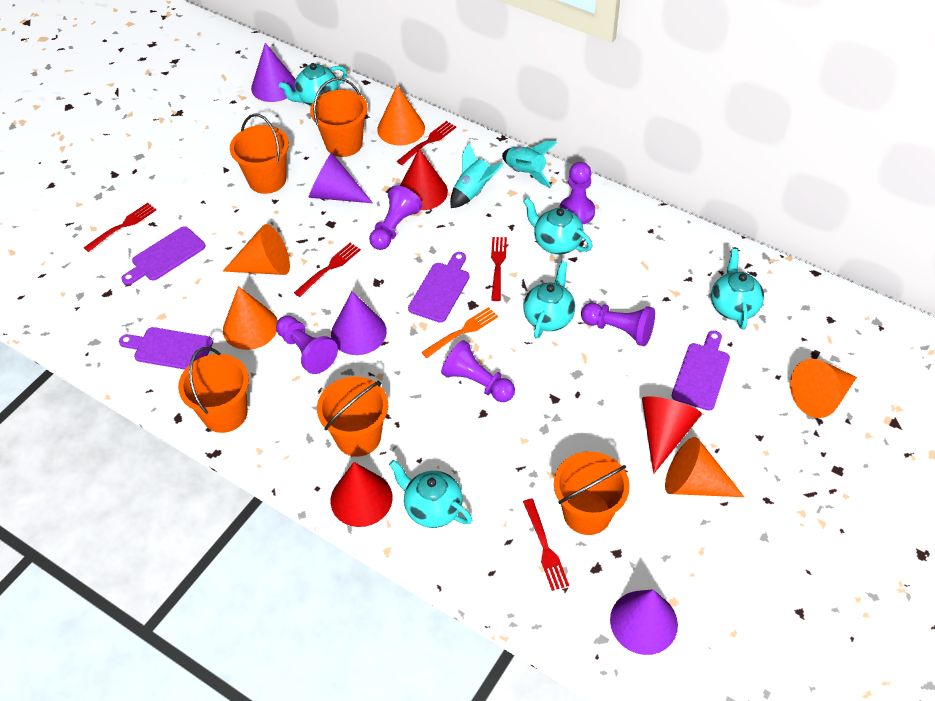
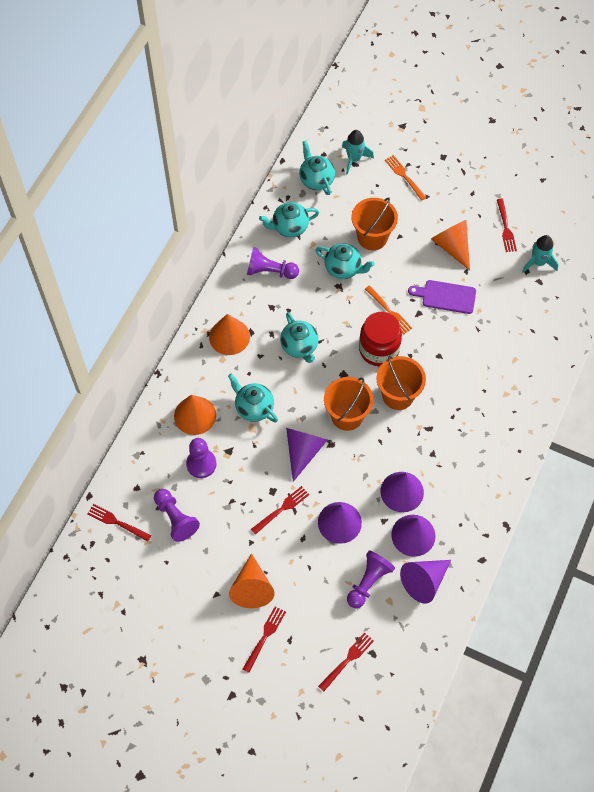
orange bucket: [178,347,249,433] [230,114,289,194] [310,78,368,157] [317,377,388,457] [554,451,630,535] = 5 -> [324,377,374,431] [352,197,398,250] [376,356,426,410] = 3
orange cone: [223,224,290,275] [223,286,278,350] [377,85,425,146] [665,437,744,497] [790,359,857,418] = 5 -> [174,395,216,435] [209,314,250,355] [229,553,275,608] [431,220,470,270] = 4
orange fork: [421,307,498,358] = 1 -> [365,285,412,335] [385,155,427,201] = 2
purple cone: [251,43,296,102] [308,152,373,203] [331,292,387,355] [610,589,678,655] = 4 -> [286,428,327,482] [318,502,362,544] [381,472,424,512] [391,515,436,557] [400,560,451,604] = 5
purple cutting board: [119,327,213,370] [122,226,205,285] [408,252,469,323] [672,331,730,411] = 4 -> [408,280,476,314] = 1
purple pawn: [276,316,338,374] [369,186,422,250] [441,340,515,402] [559,162,595,225] [581,303,655,346] = 5 -> [154,489,200,542] [186,438,216,478] [247,247,299,279] [347,550,395,608] = 4
red cone: [331,462,393,527] [400,149,448,210] [642,396,702,474] = 3 -> none = 0
red jar: none = 0 -> [359,312,402,366] = 1

